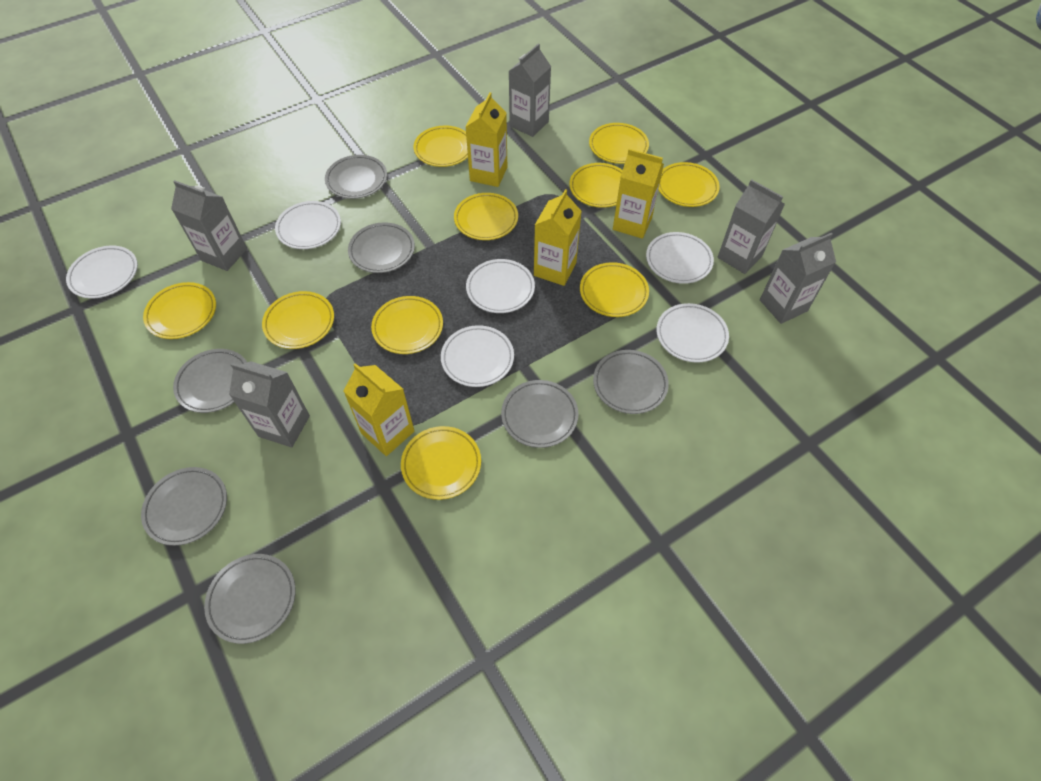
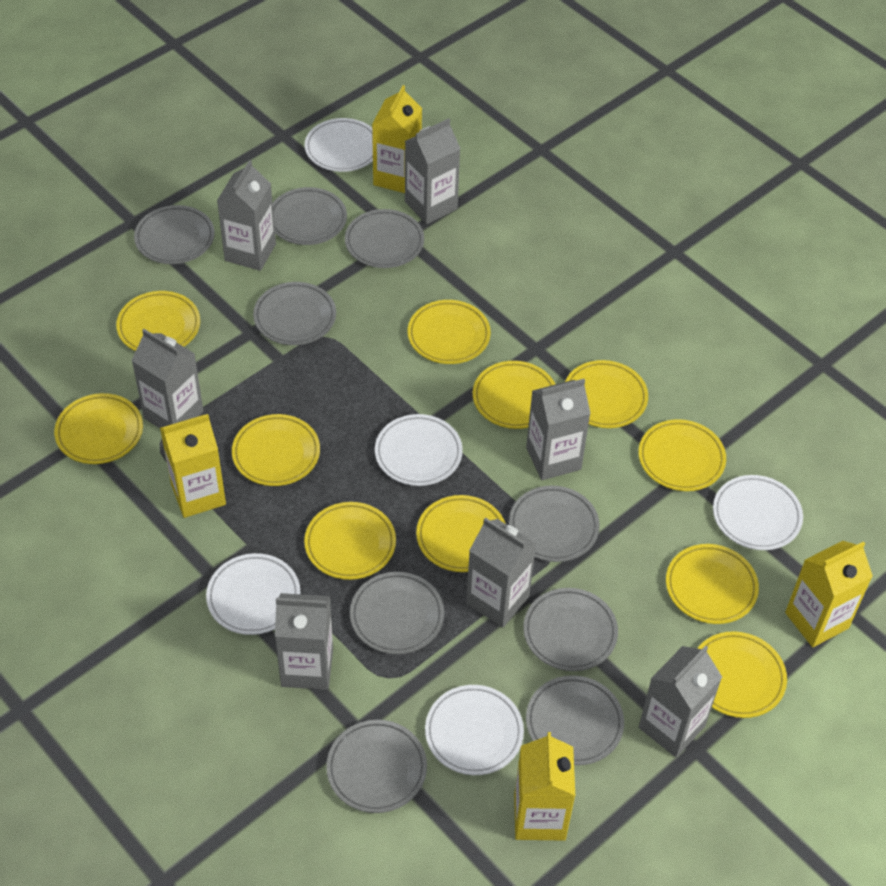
grey carton: [171,180,247,271] [229,361,310,447] [509,43,551,137] [718,179,785,274] [760,232,836,324] = 5 -> [131,329,203,428] [217,160,276,271] [275,593,333,690] [405,118,461,224] [466,517,537,627] [526,379,591,480] [639,646,722,757] = 7
grey plate: [141,467,227,546] [173,349,247,413] [204,554,295,644] [325,155,387,199] [348,222,415,273] [501,380,578,448] [593,350,669,414] = 7 -> [134,205,215,264] [253,282,336,345] [273,187,347,245] [326,720,427,813] [345,209,424,268] [350,572,444,654] [509,485,599,562] [523,588,618,671] [526,675,624,765] = 9
white plate: [66,246,138,298] [275,201,341,249] [441,325,514,387] [466,259,535,313] [646,232,714,284] [656,303,729,363] = 6 -> [206,553,301,635] [305,118,373,172] [375,414,463,486] [425,685,524,775] [713,475,803,550] = 5
yellow plate: [143,282,216,339] [262,291,334,349] [371,296,443,354] [401,426,481,500] [414,125,468,167] [454,193,518,240] [569,163,623,208] [580,262,649,317] [589,123,649,164] [658,162,720,207] = 10 -> [54,393,143,464] [116,291,200,351] [232,414,320,486] [304,502,396,580] [408,300,491,364] [416,495,506,572] [473,361,556,429] [565,360,648,428] [639,419,726,491] [666,544,759,624] [697,631,787,718] = 11

